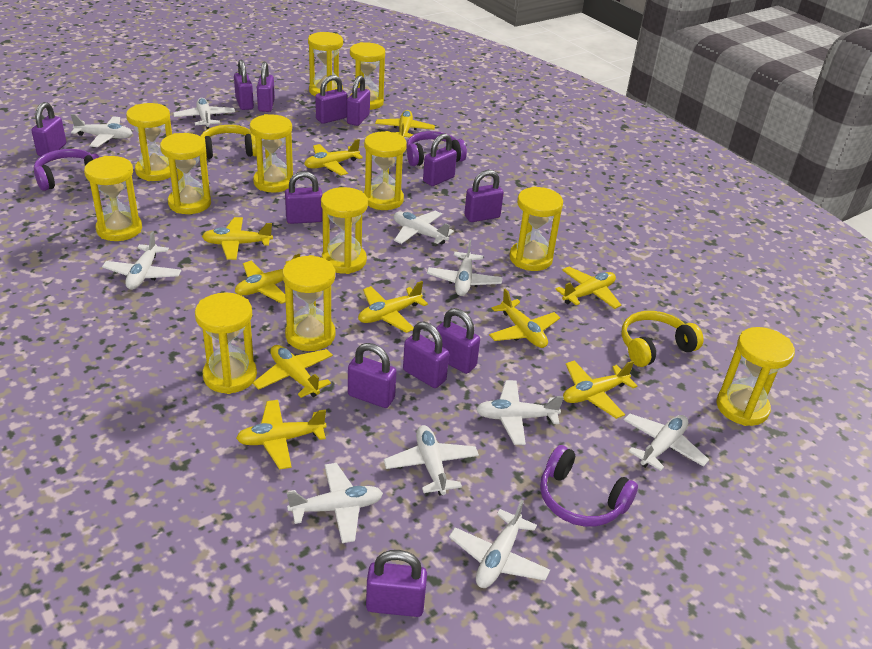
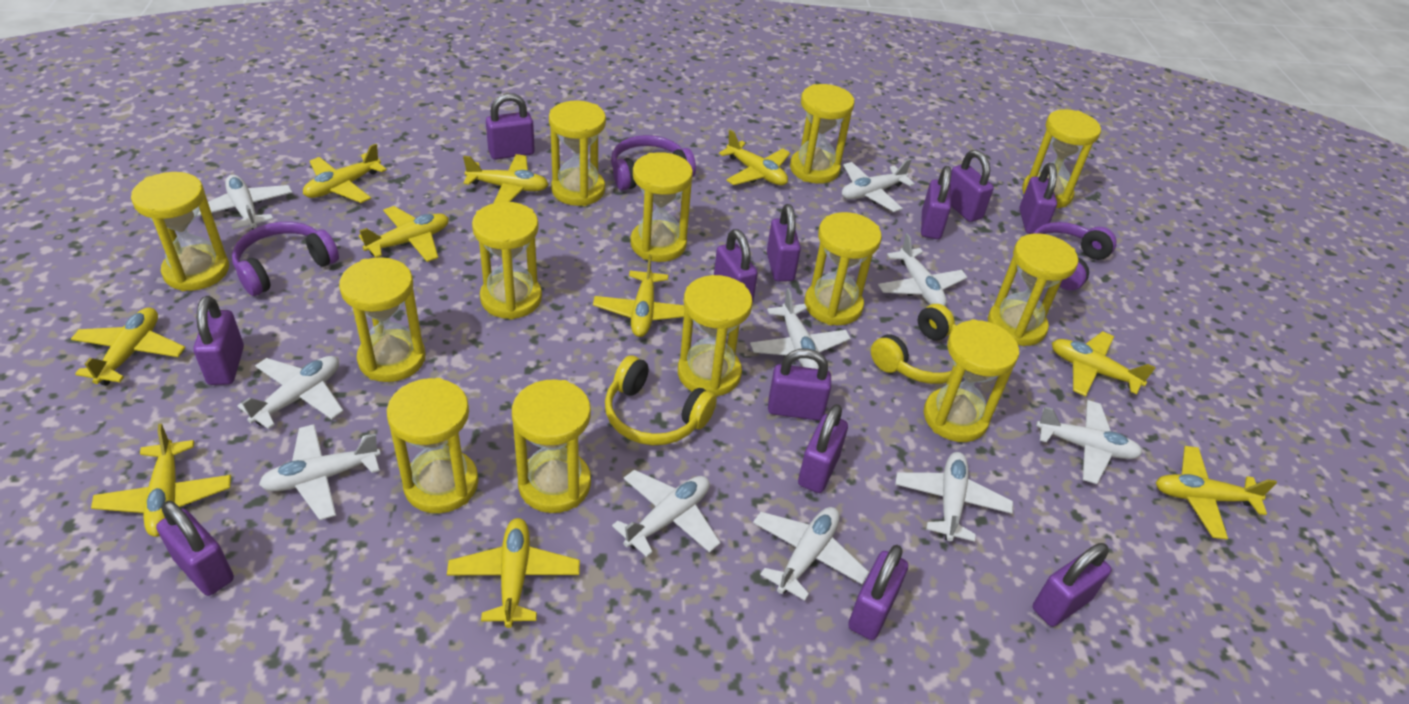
yellow hourglass: [84,156,142,241] [126,103,177,181] [160,133,211,214] [195,292,257,394] [250,114,293,193] [282,255,336,351] [308,32,343,96] [321,187,368,274] [350,42,385,110] [364,131,407,210] [509,186,563,271] [717,327,795,426] = 12 -> [131,172,229,291] [339,257,425,382] [387,378,479,513] [472,202,542,320] [512,379,591,513] [549,100,606,206] [630,152,693,262] [678,275,753,397] [790,84,854,184] [805,212,882,325] [924,319,1019,442] [988,233,1078,346] [1022,109,1101,208] = 13

